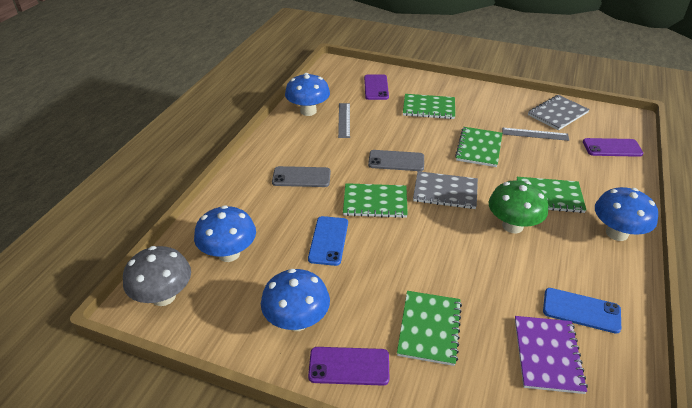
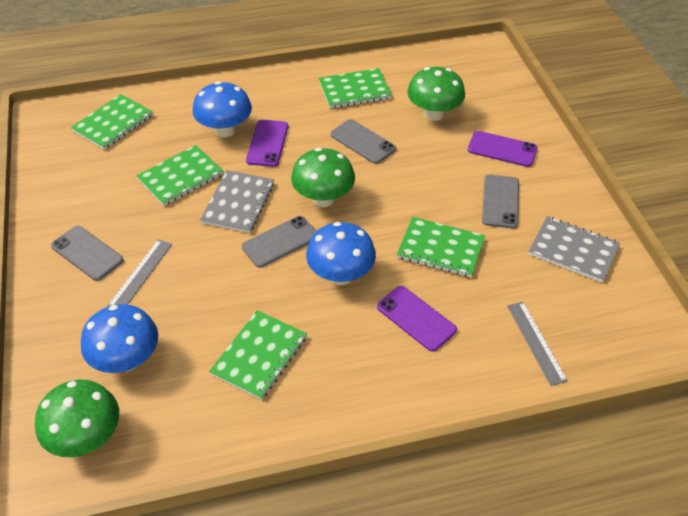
blue mushroom: [194,205,256,262] [261,269,330,331] [285,73,330,116] [595,187,658,241] = 4 -> [81,304,158,373] [193,81,252,137] [306,222,376,285] = 3
blue phone: [308,216,348,266] [543,288,621,334] = 2 -> none = 0
green mushroom: [489,180,548,233] = 1 -> [35,380,119,457] [291,148,355,207] [407,67,465,121] = 3
grey mushroom: [123,246,191,306] = 1 -> none = 0
grey phone: [272,166,331,187] [368,150,424,171] = 2 -> [51,226,124,281] [242,216,316,268] [330,119,396,164] [482,175,519,228] = 4
purple notebook: [515,316,588,394] = 1 -> none = 0

